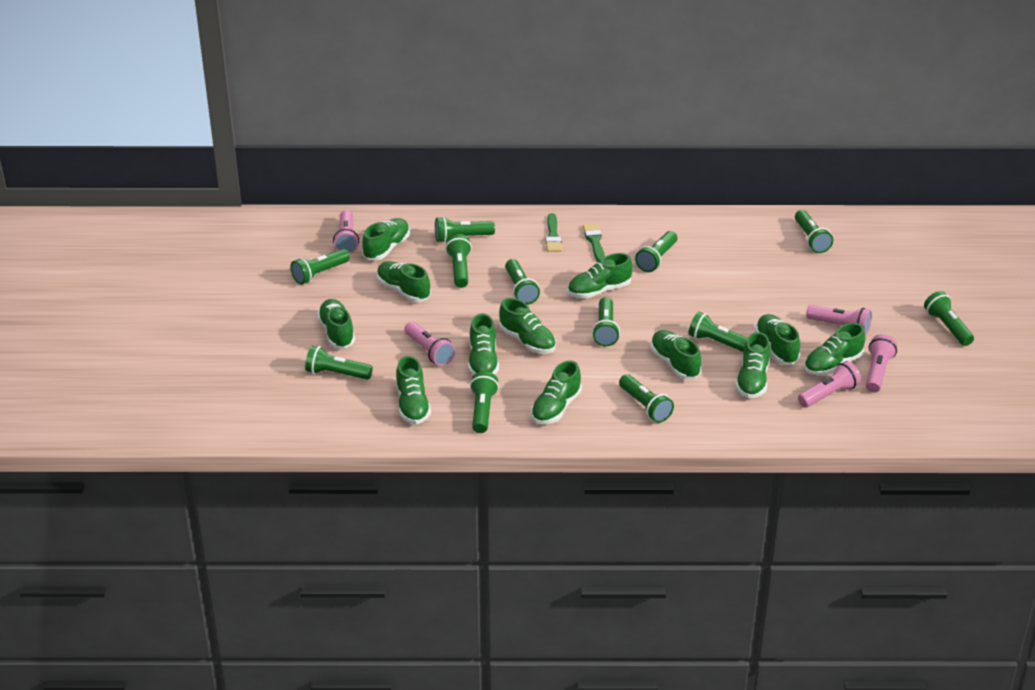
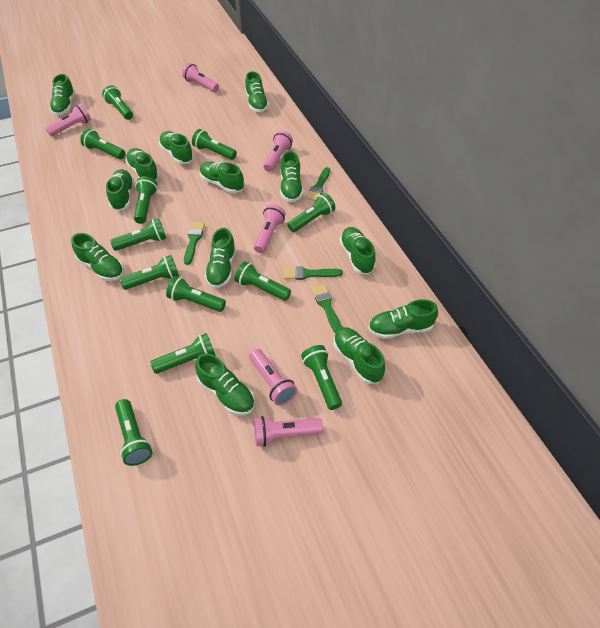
green brush: [546,213,562,252] [583,223,605,262] = 2 -> [184,222,205,265] [283,266,343,280] [306,167,330,201] [311,284,342,333] = 4
green shoe: [317,299,355,349] [362,218,410,260] [377,261,431,302] [396,356,431,424] [468,313,499,375] [499,298,556,354] [531,360,582,424] [568,253,633,299] [650,330,701,379] [735,332,770,398] [755,314,800,365] [804,323,866,376] = 12 -> [50,74,75,116] [71,233,124,281] [106,169,134,211] [125,148,160,181] [159,131,194,164] [195,353,255,415] [200,162,244,193] [205,228,236,289] [245,71,269,112] [280,151,303,202] [333,327,385,384] [339,227,376,275] [368,299,438,339] = 13
pink flashlight: [333,210,359,254] [404,322,455,366] [798,361,861,407] [806,305,872,335] [866,334,897,393] = 5 -> [45,103,91,136] [182,63,219,92] [249,349,297,406] [254,204,286,253] [254,416,323,447] [264,131,293,172] = 6

